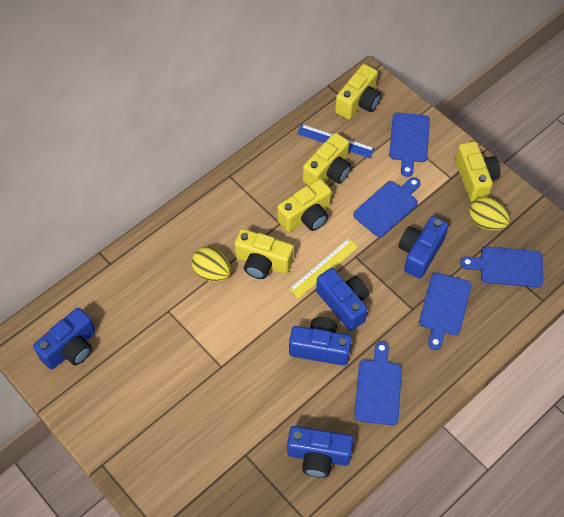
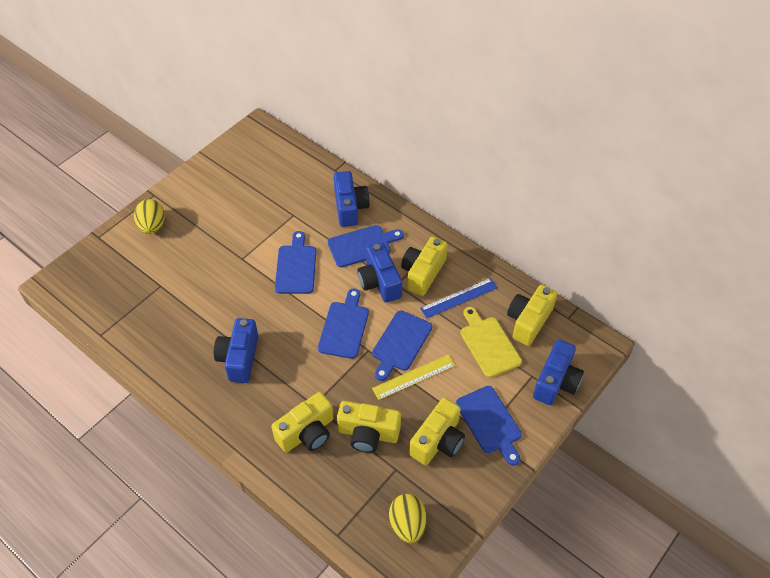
blue camera: [33,308,95,370] [287,426,353,478] [289,317,352,366] [316,268,369,331] [398,216,449,279] = 5 -> [214,318,259,383] [333,171,370,227] [357,242,402,303] [533,339,584,405] = 4
yellow cutting board: none = 0 -> [460,307,522,378] = 1

